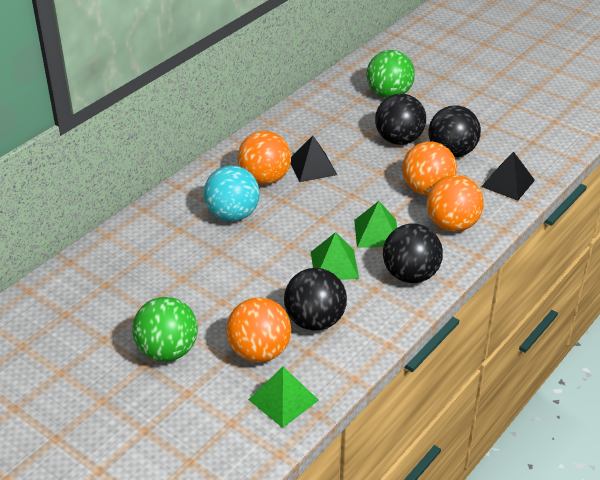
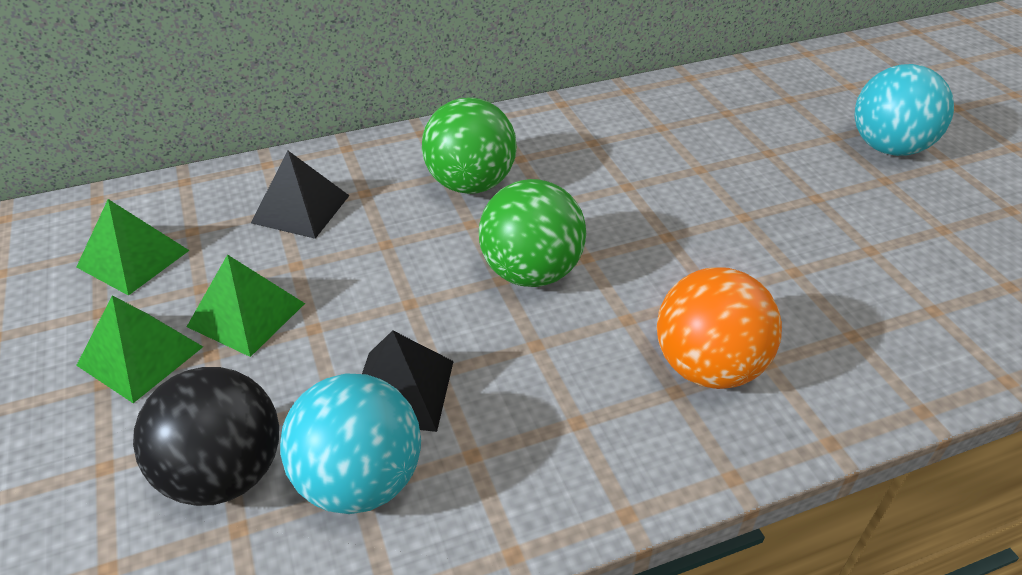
black ball: [284,268,347,331] [375,93,426,145] [383,223,443,283] [429,105,481,158] = 4 -> [133,367,279,506] = 1
orange ball: [226,297,291,362] [238,131,291,185] [402,141,457,196] [427,175,484,232] = 4 -> [657,267,782,389] = 1
turquoise ball: [204,166,260,221] = 1 -> [280,373,421,514] [854,64,954,156] = 2

